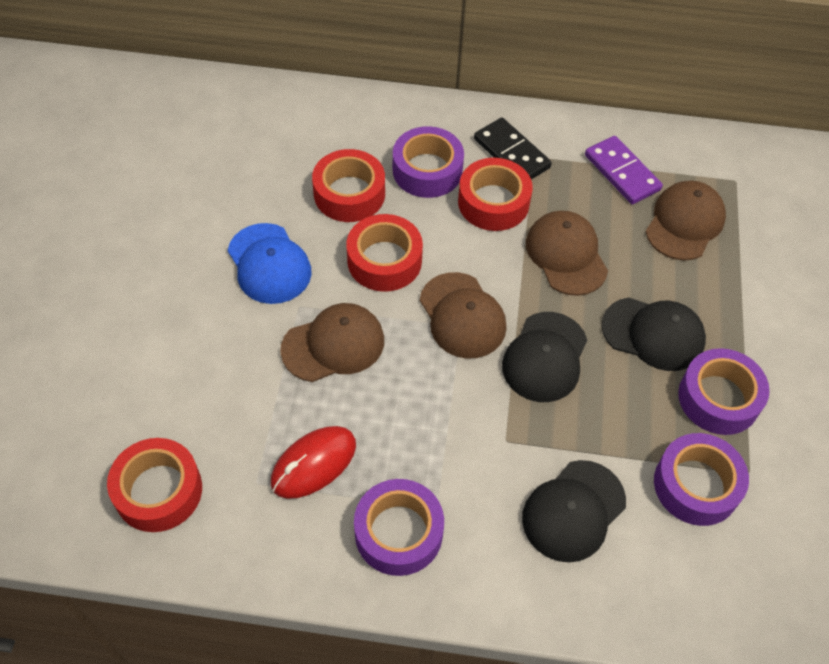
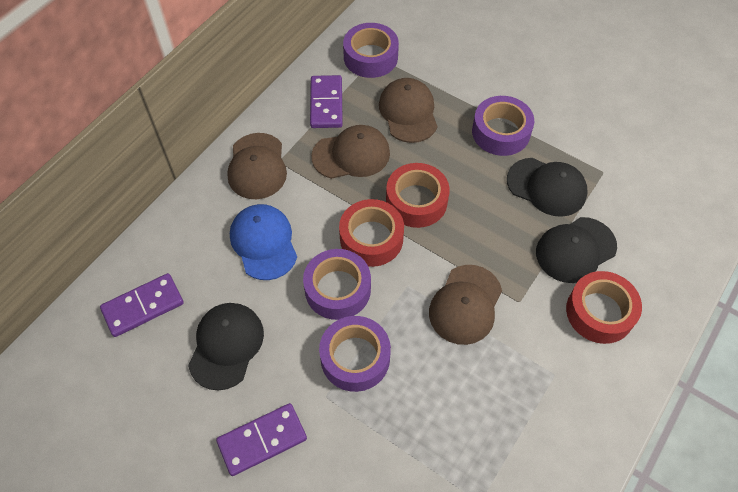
black domino: [474,118,552,180] = 1 -> none = 0
purple domino: [585,136,663,205] = 1 -> [100,273,184,337] [216,403,307,476] [310,75,343,128] = 3
red mouse: [271,426,356,499] = 1 -> none = 0
red tape: [107,438,202,532] [312,149,385,222] [346,214,423,292] [458,158,533,231] = 4 -> [339,199,404,267] [386,163,450,228] [566,271,642,344] = 3

